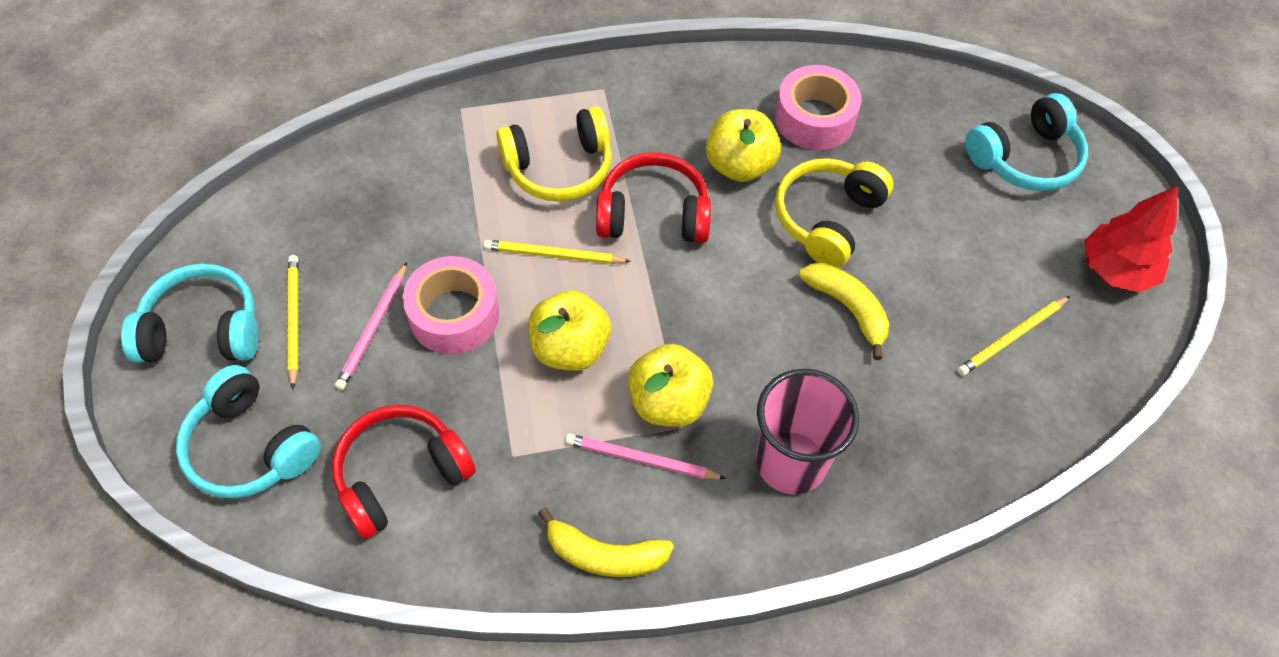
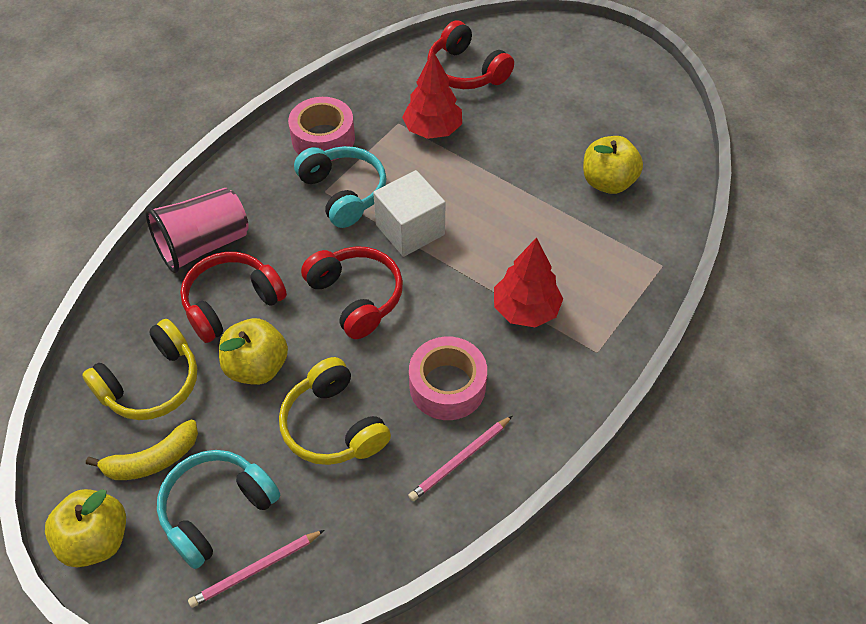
red headphones: [332,405,476,539] [596,152,711,243] = 2 -> [180,252,287,343] [301,246,403,339] [427,20,514,89] = 3
red tree: [1084,185,1178,293] = 1 -> [402,51,462,139] [494,238,563,327] = 2
turquoise headphones: [121,264,259,363] [176,365,321,499] [965,93,1088,191] = 3 -> [157,450,281,569] [294,146,386,228] = 2
white cube: none = 0 -> [373,170,446,257] = 1
yellow banana: [538,508,674,577] [799,263,889,360] = 2 -> [86,420,198,480] = 1
yellow pencil: [287,255,298,389] [484,240,631,264] [957,296,1070,376] = 3 -> none = 0

